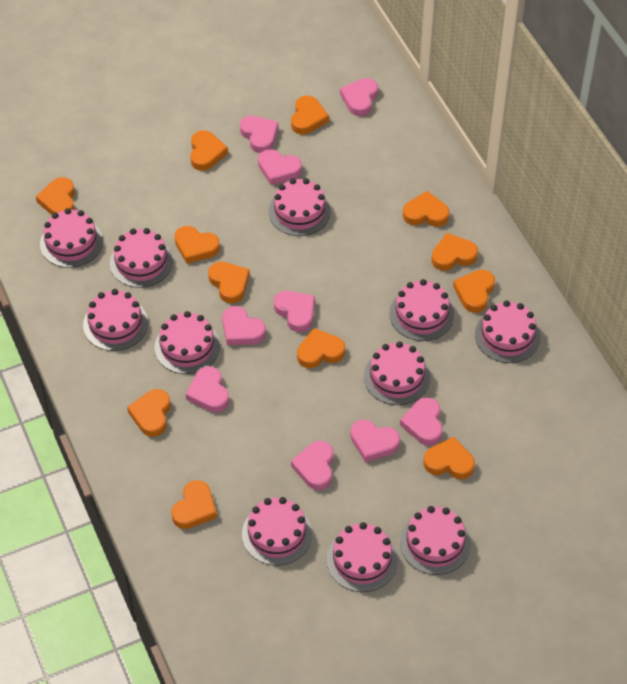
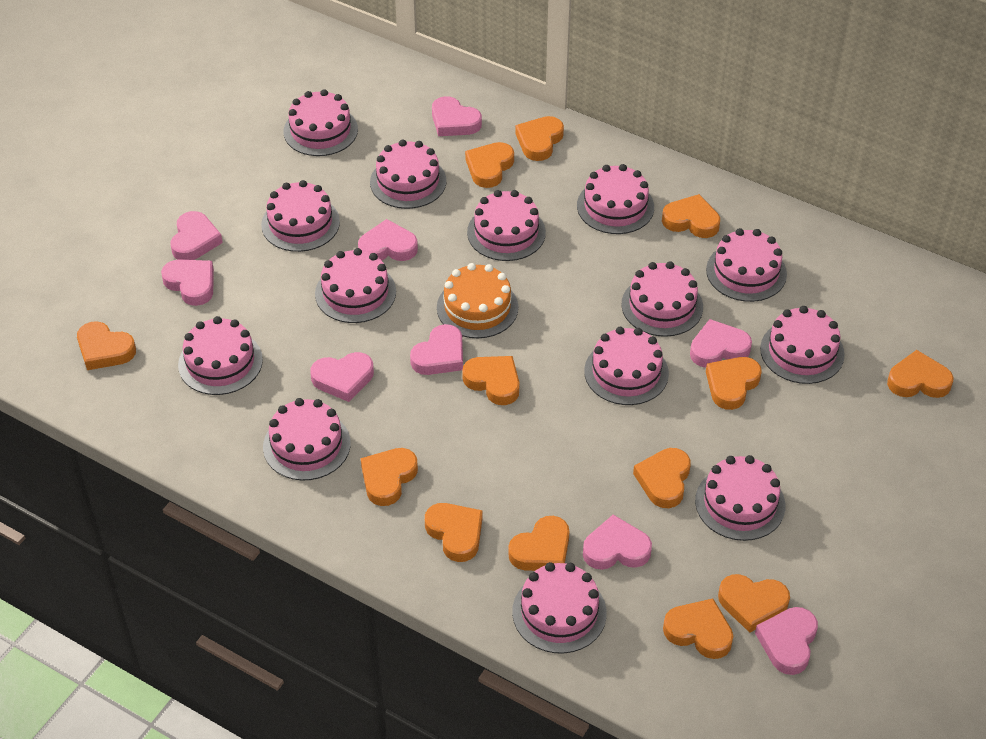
orange cake: none = 0 -> [437,263,518,338] = 1
orange heart: [36,177,75,215] [127,389,171,437] [171,480,217,529] [174,226,220,264] [190,130,228,171] [208,262,250,303] [291,96,329,134] [297,328,345,368] [403,191,450,227] [423,437,475,479] [431,233,478,271] [453,269,495,313] = 12 -> [77,321,136,370] [361,448,418,506] [425,503,483,562] [462,356,519,405] [465,142,514,188] [508,516,569,571] [515,116,564,161] [633,448,691,508] [662,194,720,238] [663,598,733,659] [706,357,762,410] [718,574,790,633] [887,350,953,398] = 13
pink cake: [40,208,103,268] [83,289,148,351] [110,228,173,288] [154,311,220,374] [242,497,312,566] [269,178,331,236] [327,522,398,592] [364,341,430,405] [389,279,454,341] [400,506,471,575] [475,300,540,363] = 11 -> [178,316,263,395] [261,180,340,252] [263,398,350,480] [284,89,358,156] [315,248,396,323] [370,140,446,209] [467,190,546,261] [512,562,607,654] [577,164,654,234] [584,327,669,405] [621,261,703,337] [695,455,785,541] [706,228,787,302] [760,306,845,384] = 14

